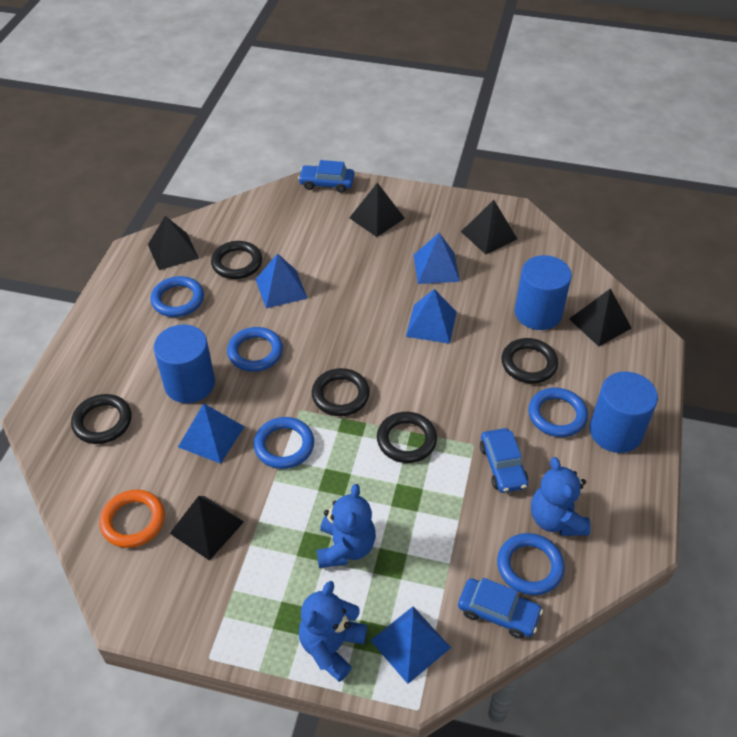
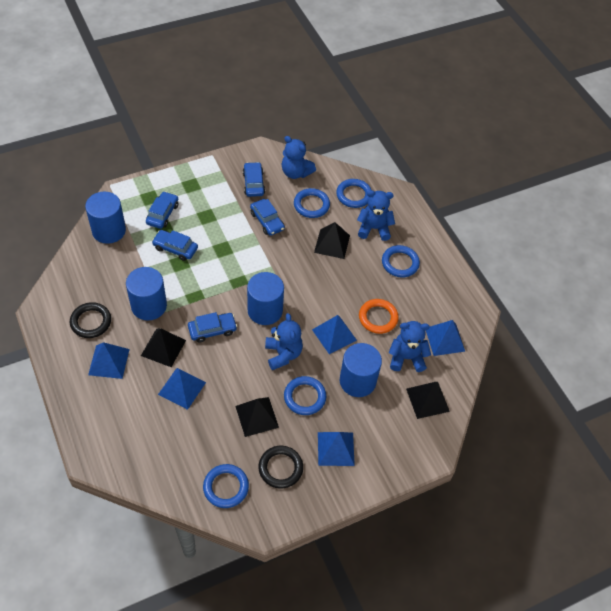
black pyramid: [148,216,199,270] [169,496,244,561] [349,183,405,237] [461,200,517,255] [569,288,632,346] = 5 -> [141,328,186,367] [235,397,279,437] [314,222,350,259] [406,382,450,419] = 4
black ring: [71,394,132,444] [211,241,262,279] [312,368,370,416] [377,412,437,463] [501,338,558,384] = 5 -> [70,302,111,338] [259,446,303,489] = 2
blue car: [298,160,355,193] [458,578,543,639] [480,428,528,493] = 3 -> [146,191,178,229] [152,230,198,261] [188,312,237,343] [243,162,265,197] [250,199,285,236] = 5
blue cylinder: [154,325,215,403] [515,255,572,330] [590,372,658,453] = 3 -> [85,192,126,244] [126,267,167,321] [247,272,284,325] [340,343,382,397] = 4
blue teddy bear: [299,581,367,682] [317,484,376,568] [531,457,591,536] = 3 -> [265,313,303,370] [281,136,316,179] [357,190,395,241] [389,321,431,372] = 4

